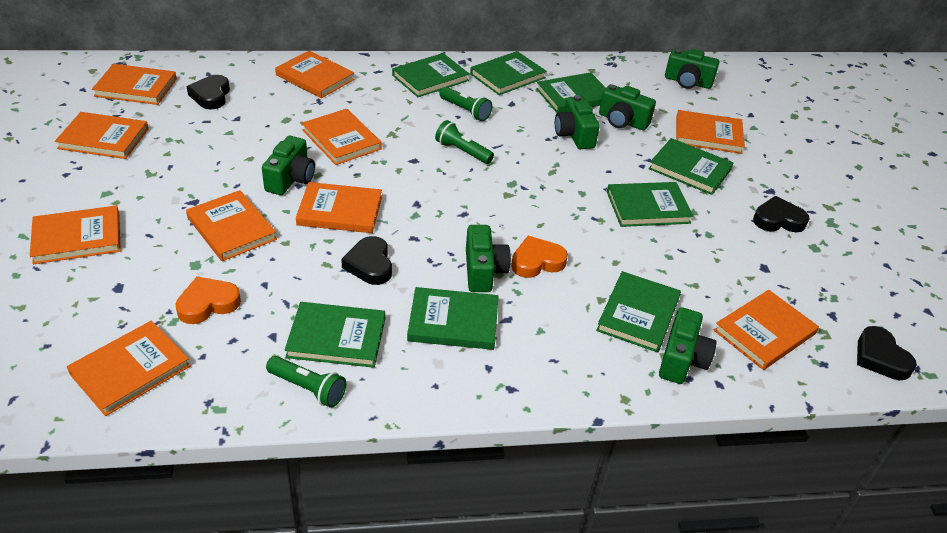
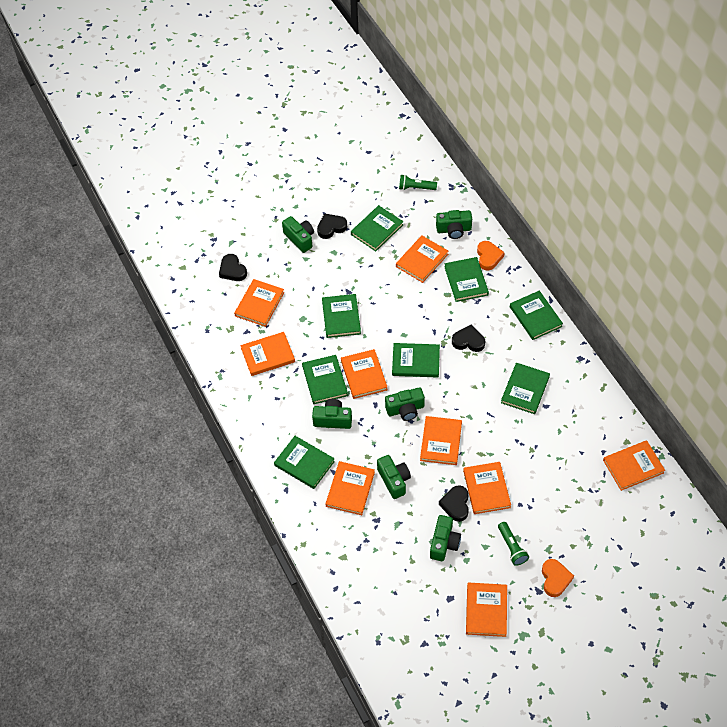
green flashlight: [266,356,346,408] [435,120,494,164] [440,87,492,121] = 3 -> [399,175,437,190] [498,522,529,566] = 2
orange book: [30,205,121,264] [55,112,149,159] [67,321,191,416] [92,64,177,105] [186,190,277,261] [275,50,354,98] [296,182,382,233] [302,109,382,165] [676,110,745,154] [714,290,819,370] = 10 -> [234,279,284,327] [240,332,295,376] [326,461,375,515] [341,349,388,399] [396,236,448,283] [420,416,462,465] [463,462,511,514] [466,582,507,637] [603,440,665,491] = 9

